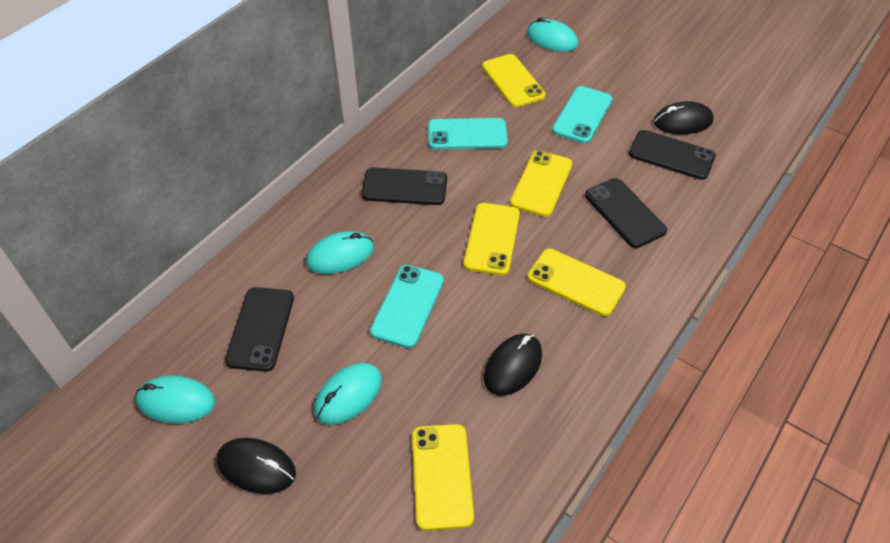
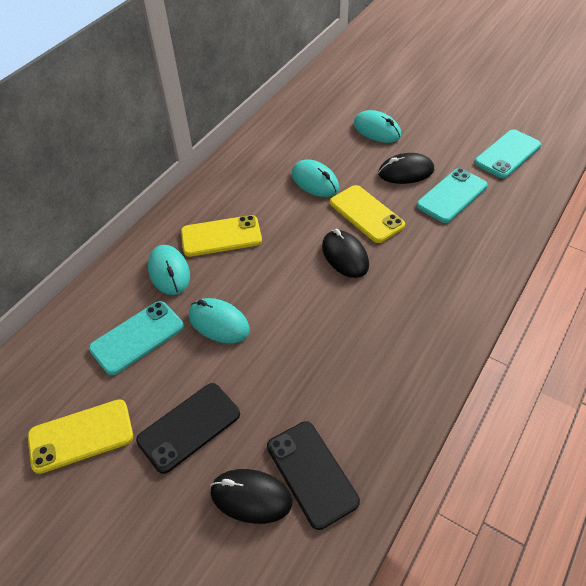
black phone: [225,287,294,372] [362,167,447,205] [585,178,667,248] [629,130,716,180] = 4 -> [136,383,240,474] [267,421,360,530] = 2
yellow phone: [412,424,474,531] [464,203,520,275] [482,54,546,108] [510,150,572,217] [528,249,626,316] = 5 -> [28,399,133,474] [181,215,262,257] [330,185,405,243] = 3

